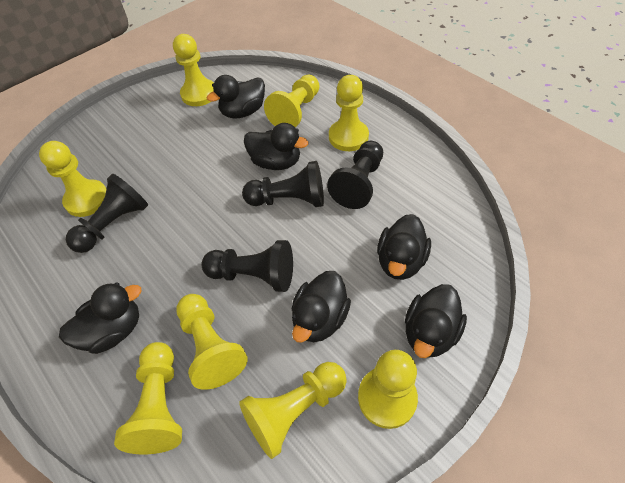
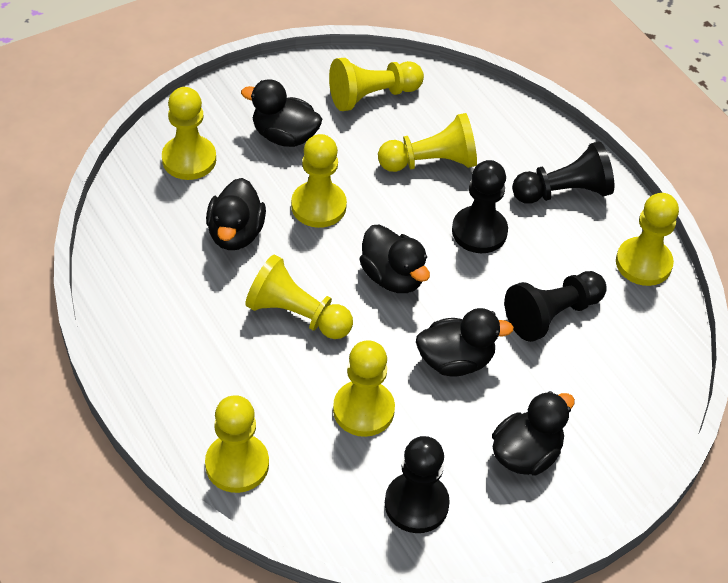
black duck: [59,283,141,354] [207,75,265,118] [244,123,308,170] [291,271,351,343] [377,214,431,280] [405,284,467,358] = 6 -> [206,178,266,250] [241,79,322,147] [359,224,430,293] [416,308,514,377] [492,391,575,476] = 5

